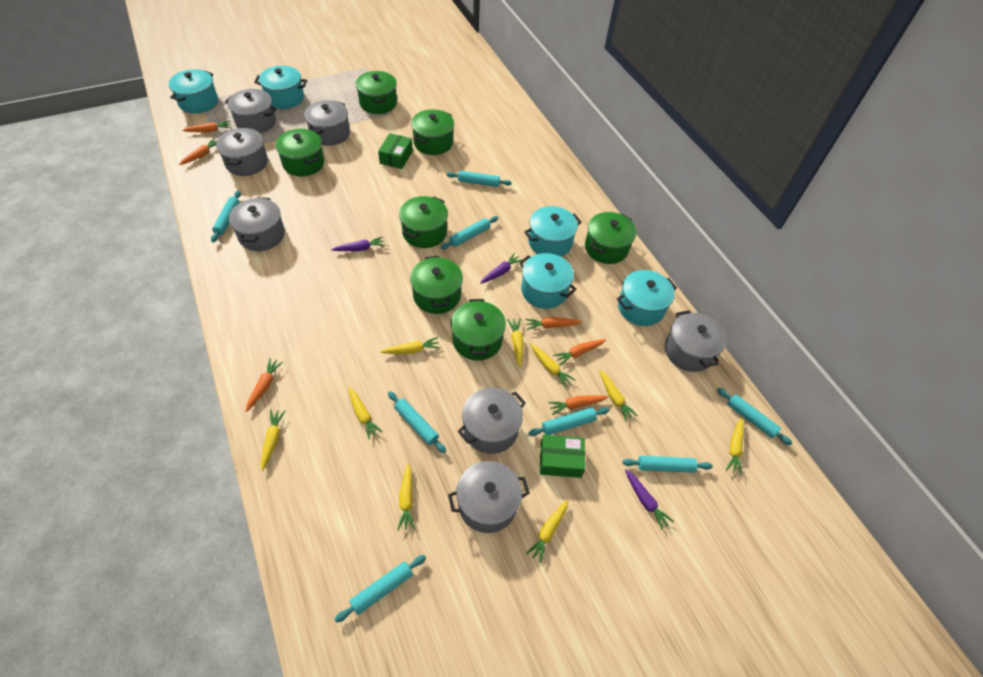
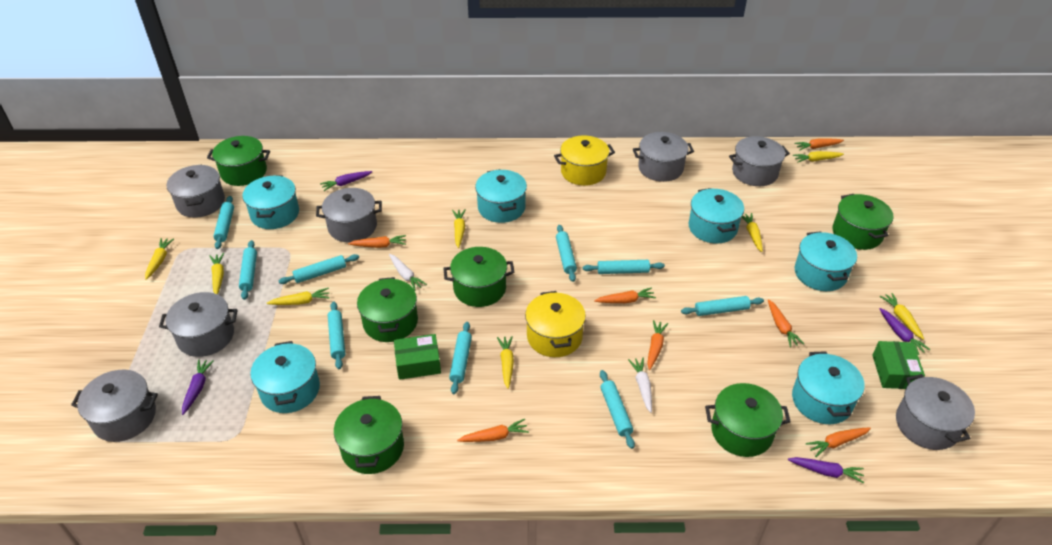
green pot: [276,129,324,177] [356,71,397,114] [399,196,448,248] [410,256,463,314] [411,109,454,155] [451,299,506,361] [585,212,636,264] = 7 -> [207,136,270,186] [334,396,404,474] [357,277,418,342] [443,247,515,307] [705,383,791,457] [833,194,893,250] = 6
orange carrot: [179,138,217,165] [183,121,231,132] [246,358,283,412] [525,317,582,330] [548,395,608,415] [553,339,606,366] = 6 -> [348,235,406,248] [457,419,529,442] [594,287,656,303] [647,320,668,370] [768,299,804,347] [794,138,844,150] [806,428,871,457] = 7
purple carrot: [331,237,385,251] [480,253,523,284] [625,469,674,530] = 3 -> [182,360,214,415] [320,171,372,191] [788,457,864,483] [879,308,930,355] = 4
turquoise pot: [169,69,218,114] [254,66,307,109] [519,253,576,309] [524,206,581,257] [617,270,677,326] = 5 -> [243,175,299,229] [250,341,320,413] [475,169,527,223] [688,188,744,244] [792,351,865,424] [795,231,857,291] = 6
turquoise rolling pin: [211,190,241,243] [335,555,426,622] [388,391,446,453] [441,216,498,249] [446,171,512,187] [529,407,609,436] [622,456,713,473] [717,388,792,445] = 8 -> [213,196,234,249] [239,240,257,300] [279,254,359,284] [328,302,345,369] [449,322,472,394] [556,225,577,282] [583,260,665,274] [600,370,635,449] [681,296,764,316] = 9
white carrot: none = 0 -> [389,254,427,291] [628,358,652,413] = 2
yellow carrot: [261,410,286,471] [348,387,383,440] [380,337,440,354] [397,463,415,531] [507,318,523,367] [526,500,568,563] [530,344,575,388] [599,370,638,422] [726,417,744,475] = 9 -> [145,238,174,280] [210,253,224,294] [267,288,330,305] [452,209,466,248] [497,336,514,389] [742,213,763,252] [793,151,844,163] [880,293,924,340] = 8
yellow pot: none = 0 -> [525,291,586,357] [554,135,615,186] = 2

